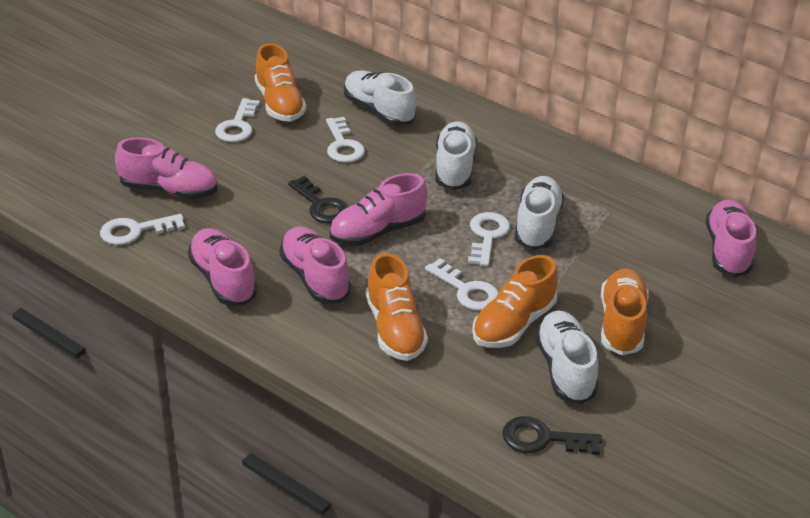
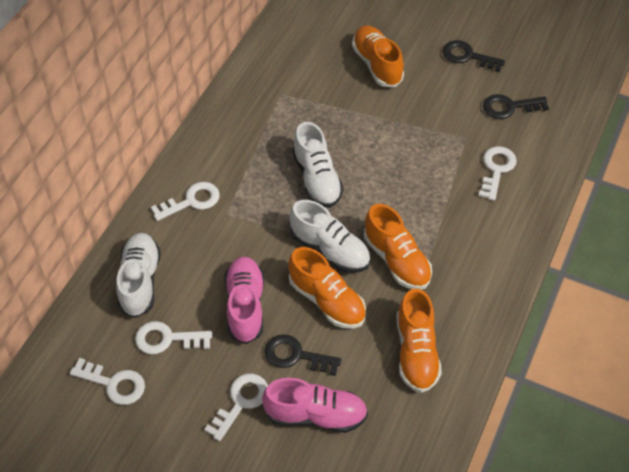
black key: [288,176,348,224] [502,416,602,455] = 2 -> [265,334,341,376] [443,40,505,72] [483,94,549,119] = 3
pink shoe: [115,138,218,199] [188,228,257,305] [279,226,351,303] [329,173,428,246] [706,199,756,277] = 5 -> [224,256,264,344] [262,378,368,433] = 2
white shoe: [344,71,416,126] [435,121,477,190] [515,176,564,250] [535,310,598,404] = 4 -> [116,233,161,318] [290,200,370,273] [292,122,343,208] = 3

